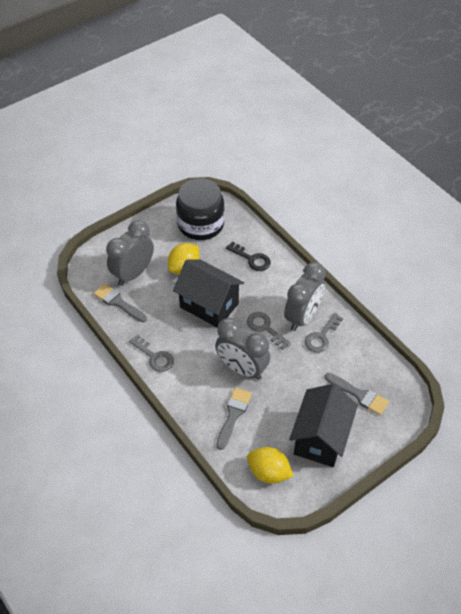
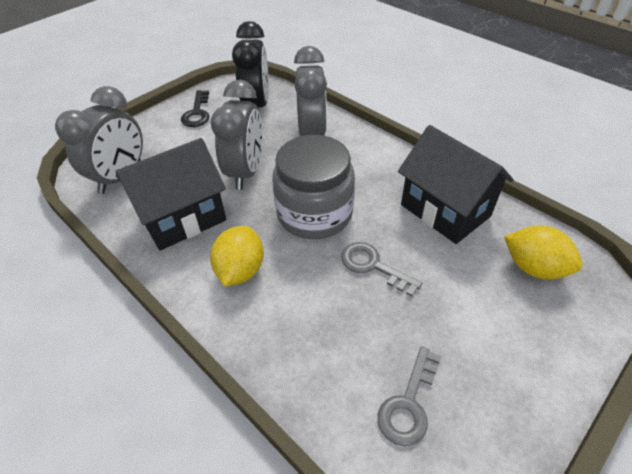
black clock: none = 0 -> [232,21,269,108] = 1
black jar: [176,178,225,240] = 1 -> none = 0
grey brush: [93,283,147,322] [216,387,252,450] [324,373,389,415] = 3 -> none = 0
grey jar: none = 0 -> [272,135,355,239] = 1
grey key: [129,334,174,372] [247,312,291,350] [305,313,343,353] = 3 -> [341,242,422,297] [378,347,441,446] = 2

